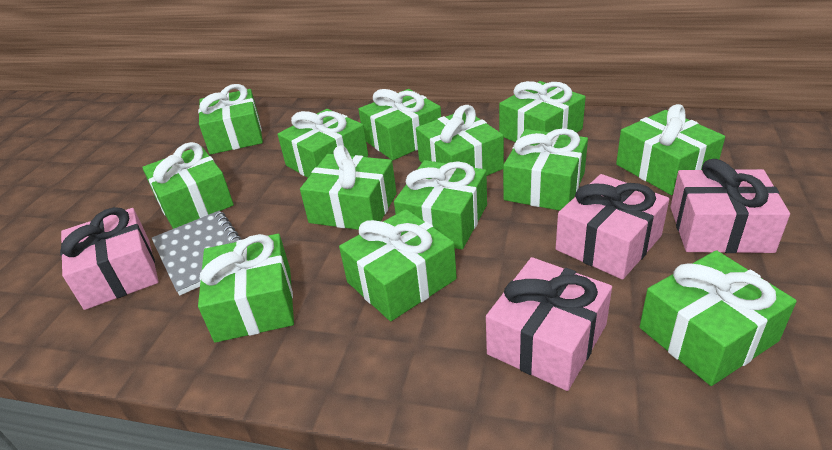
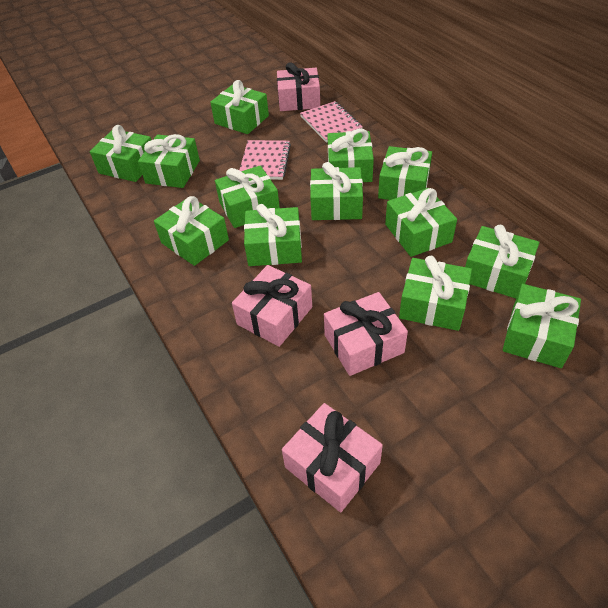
grey notebook: [152,210,242,296] = 1 -> none = 0
pink notebook: none = 0 -> [239,140,291,180] [300,101,363,143] = 2

